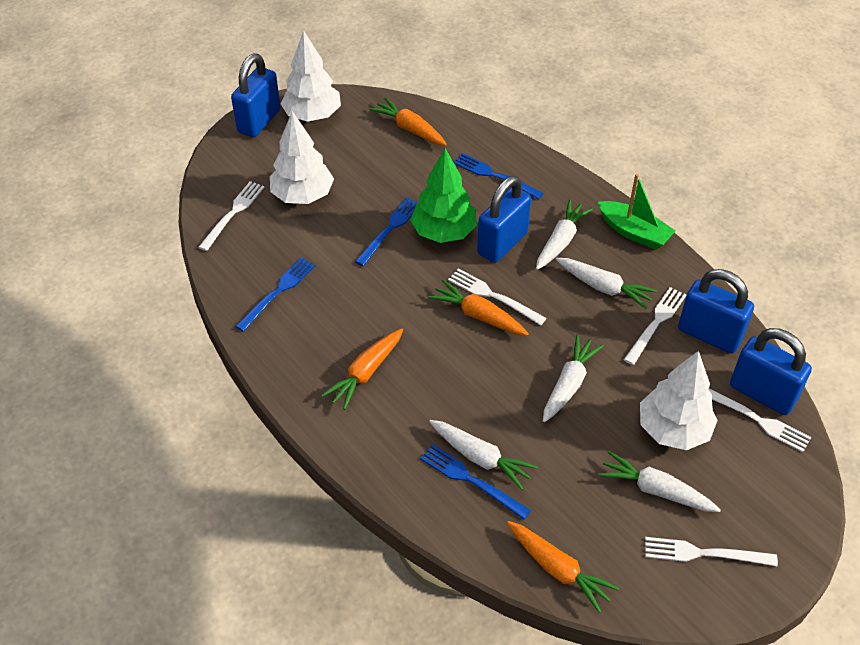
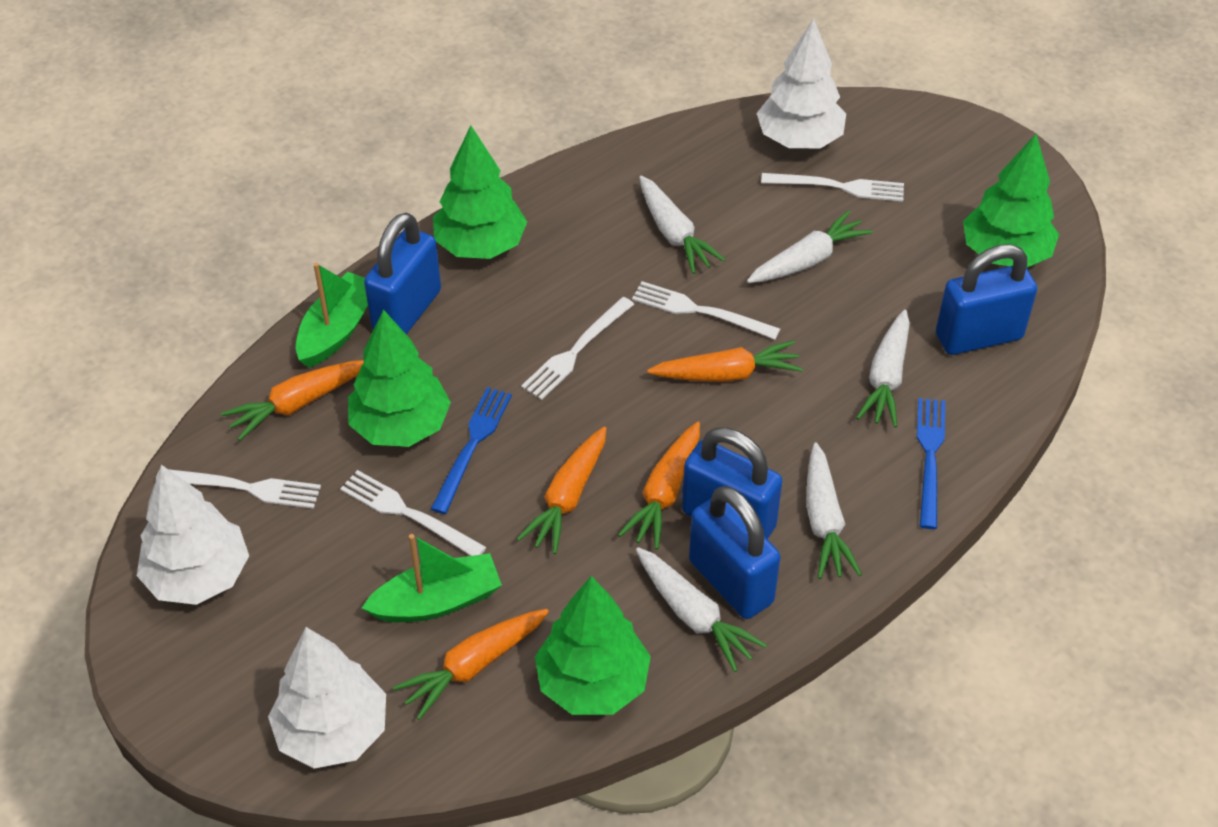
blue fork: [235,257,315,332] [355,197,418,266] [420,444,531,520] [454,153,544,199] = 4 -> [431,387,512,514] [917,398,945,529] = 2
green boat: [598,174,675,250] = 1 -> [296,263,368,368] [362,534,502,622] = 2
green tree: [410,148,477,243] = 1 -> [348,309,451,447] [433,126,527,259] [535,576,651,715] [963,134,1059,267] = 4
orange carrot: [322,328,403,410] [369,97,447,145] [428,280,529,336] [507,521,619,613] = 4 -> [221,360,364,441] [393,609,549,720] [517,427,606,554] [618,422,700,549] [647,341,803,382] = 5

